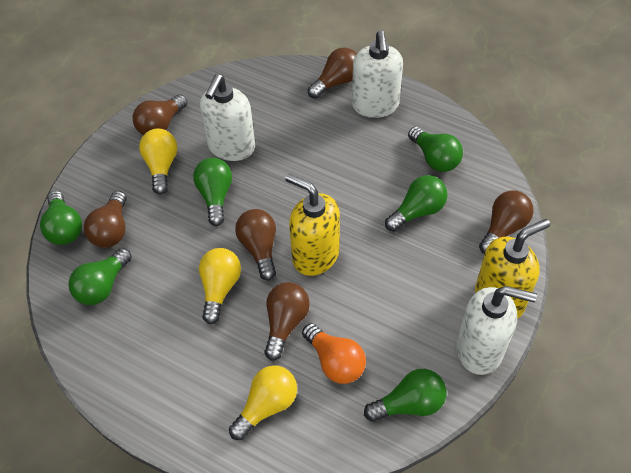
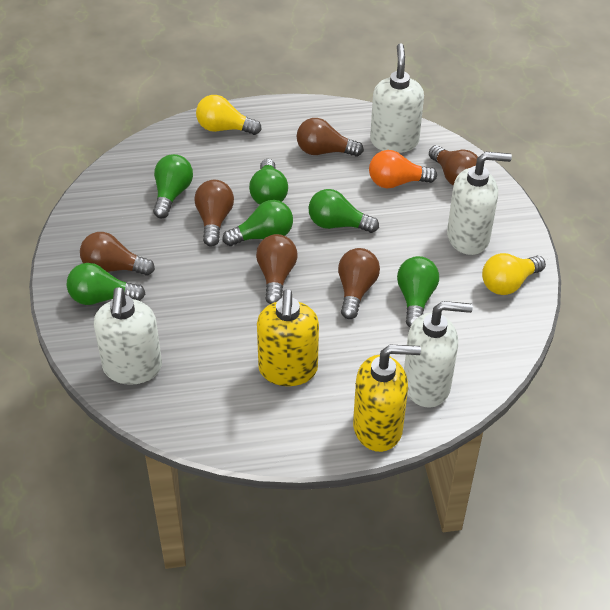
white soap dispenser: [200,74,255,161] [352,30,403,118] [457,286,537,375] = 3 -> [94,287,162,385] [370,43,424,153] [404,301,473,408] [447,152,512,255] = 4
yellow light bulb: [139,129,177,195] [199,248,241,325] [229,366,297,440] = 3 -> [196,95,262,135] [482,253,546,295] = 2

